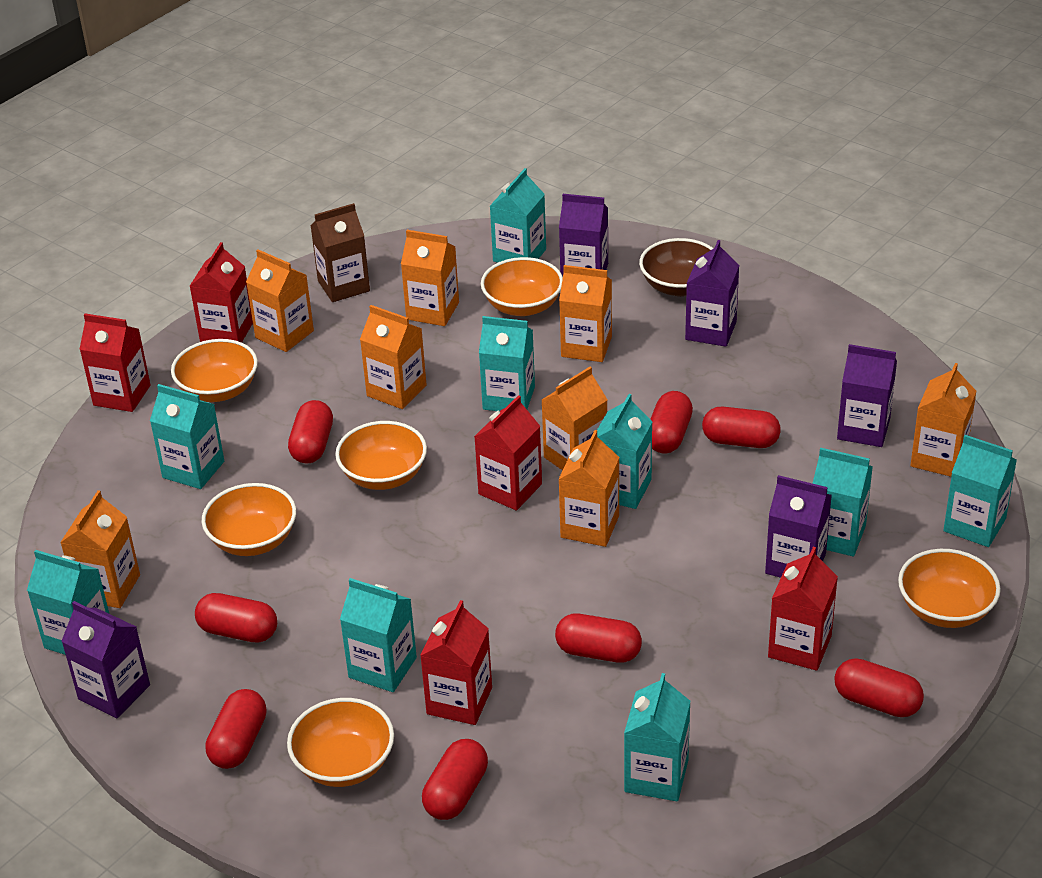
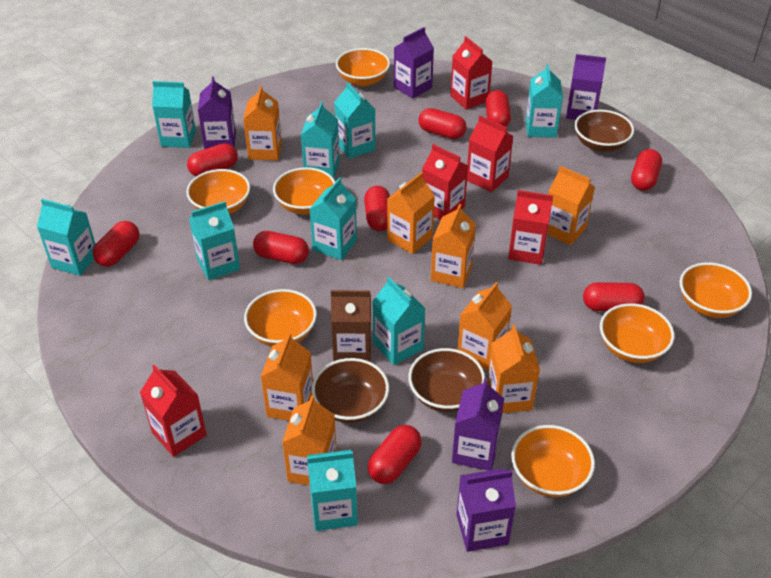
brown bowl: [639,238,714,296] = 1 -> [312,358,389,423] [408,348,485,412] [574,110,634,152] = 3
orange bowl: [171,339,258,402] [201,483,296,556] [287,698,394,787] [335,421,427,490] [481,257,563,316] [898,549,1001,628] = 6 -> [186,169,250,214] [244,289,317,347] [273,167,335,214] [336,48,390,86] [511,425,595,497] [600,303,674,363] [680,262,752,318] = 7
red capsule: [195,593,277,642] [205,689,267,769] [288,400,333,464] [422,739,488,820] [555,614,642,663] [650,391,693,454] [702,407,781,448] [834,658,924,717] = 8 -> [93,221,140,267] [187,143,238,176] [253,231,309,264] [364,186,390,231] [367,425,422,484] [418,108,467,139] [485,90,511,127] [583,282,645,311] [631,149,662,191] = 9

